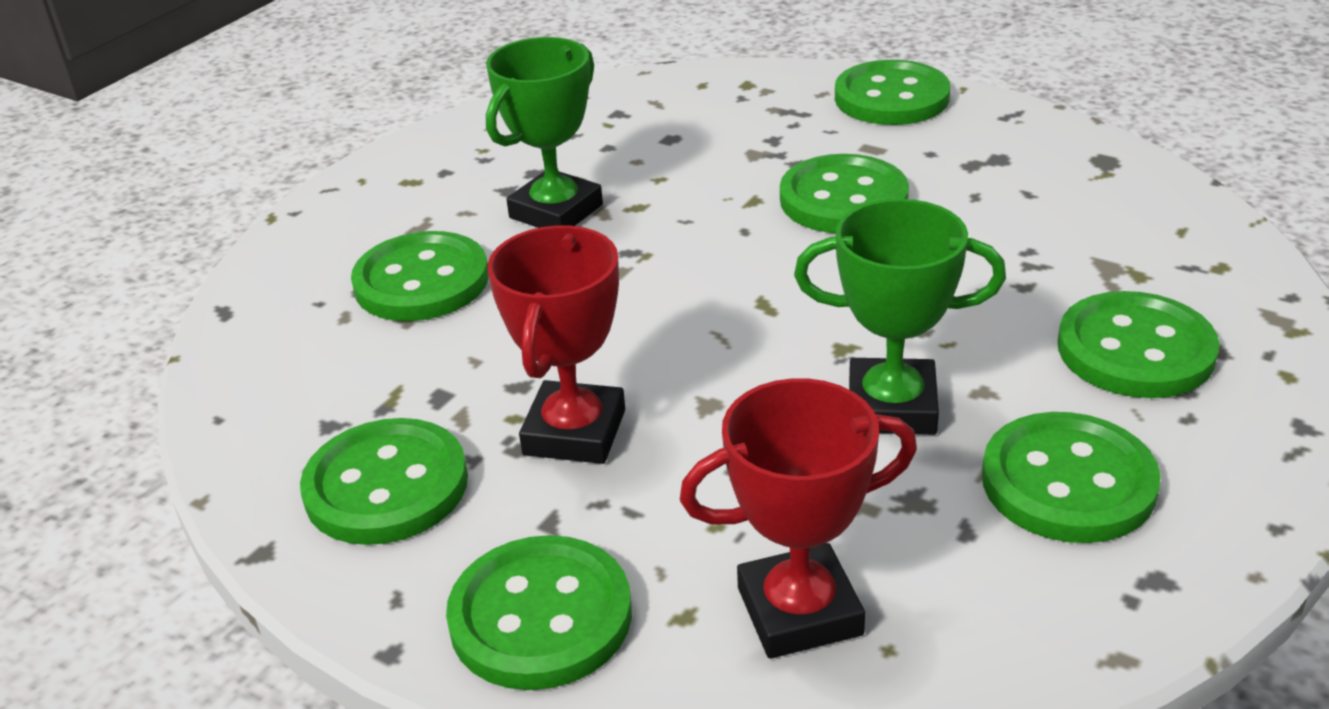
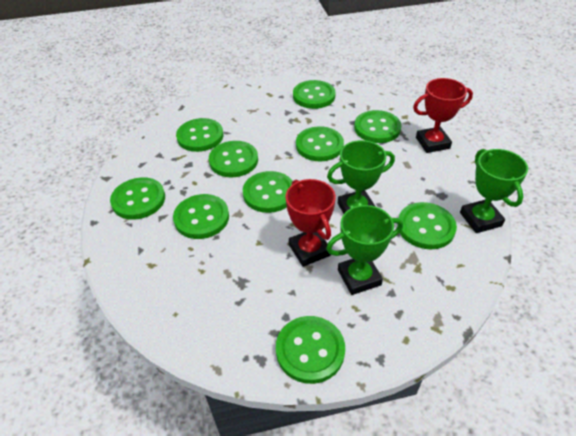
green button: [300,418,468,545] [351,231,489,321] [446,535,632,690] [780,154,909,233] [835,60,950,125] [982,412,1161,543] [1058,291,1220,398] = 7 -> [110,177,165,220] [173,194,229,239] [176,118,223,152] [209,141,258,178] [243,171,293,213] [276,316,345,384] [293,80,336,109] [296,126,344,161] [354,110,402,143] [397,202,457,249] = 10
green trophy: [486,37,603,228] [794,199,1006,435] = 2 -> [326,205,403,295] [327,140,395,214] [460,149,528,233] = 3

